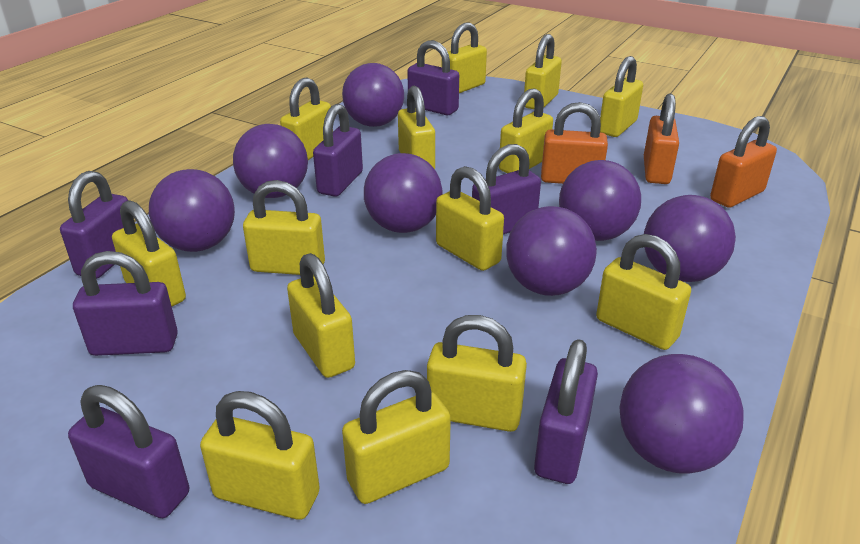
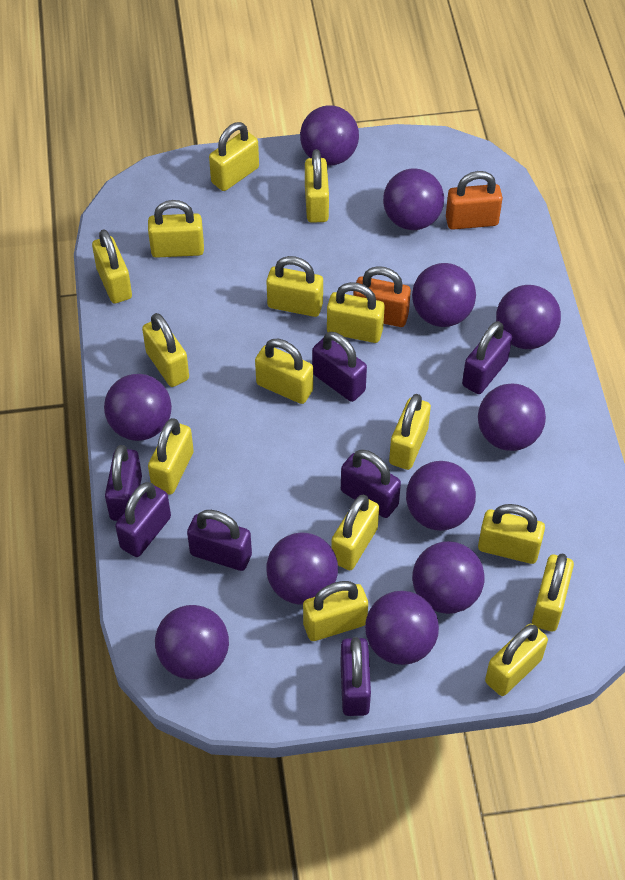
orange padlock: [541,102,608,184] [644,94,679,184] [710,116,777,208] = 3 -> [353,266,411,327] [446,171,503,230] = 2
purple ball: [149,169,235,252] [233,124,308,198] [342,63,404,127] [364,153,443,233] [506,206,597,296] [559,160,641,241] [619,354,743,474] [644,195,736,282] = 8 -> [104,374,172,441] [155,605,229,679] [266,533,338,605] [300,105,359,166] [365,591,439,665] [383,169,444,230] [406,461,476,531] [412,263,476,327] [412,541,485,614] [478,384,546,451] [496,285,561,349] = 11
yellow padlock: [112,200,186,306] [200,391,320,520] [243,180,325,275] [280,77,331,160] [287,253,355,378] [342,370,451,504] [398,86,435,169] [427,315,527,432] [436,166,504,271] [448,23,487,93] [499,88,553,173] [524,34,562,109] [596,234,691,350] [600,56,643,137] = 14 -> [92,229,132,304] [142,313,189,387] [148,200,204,258] [148,418,194,495] [209,122,259,191] [255,339,313,404] [266,256,323,317] [303,581,368,641] [305,149,329,223] [327,282,385,343] [331,495,379,570] [389,394,431,470] [478,504,545,564] [485,624,548,696] [532,554,574,631] = 15

